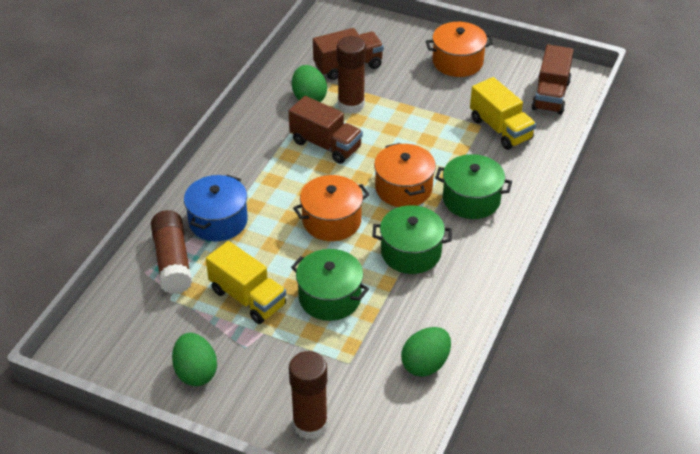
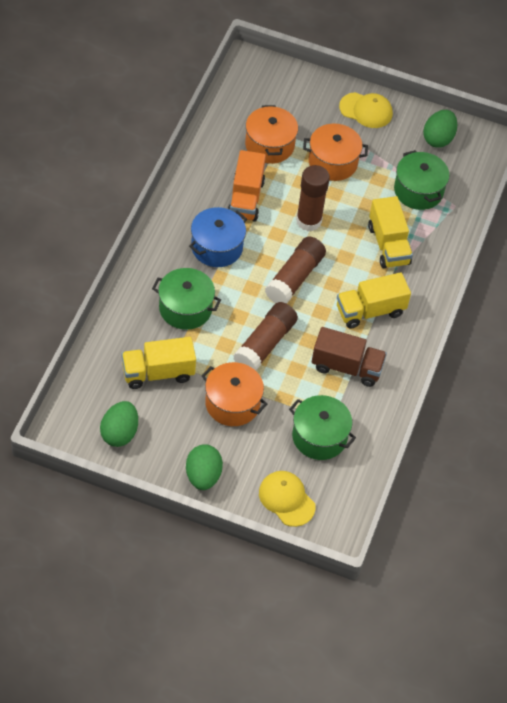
brown truck: [289,96,363,164] [313,28,384,80] [531,45,574,115] = 3 -> [312,327,387,387] = 1
orange truck: none = 0 -> [228,150,266,222] = 1
yellow cap: none = 0 -> [259,471,316,527] [339,92,393,128] = 2
yellow truck: [206,241,286,324] [470,77,536,150] = 2 -> [122,337,196,389] [337,272,411,329] [368,196,413,268] = 3

